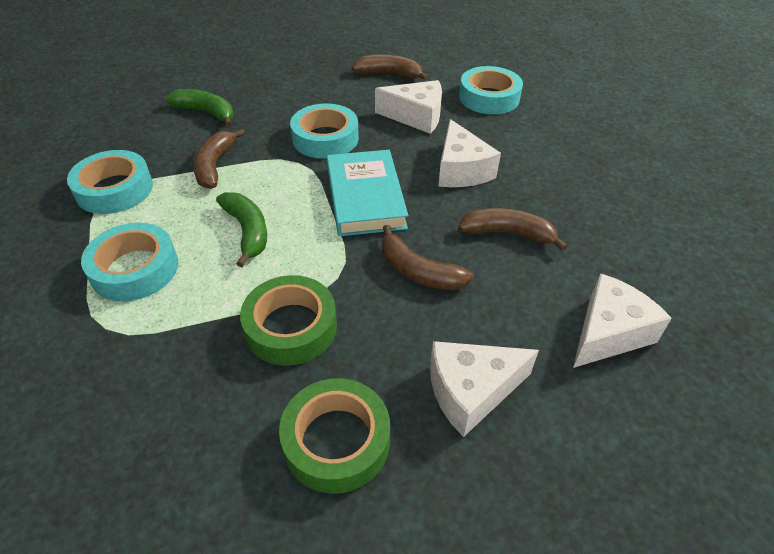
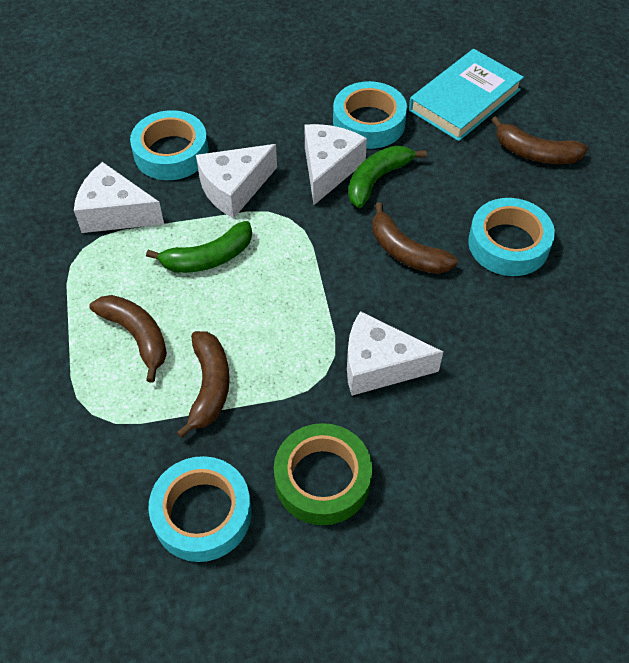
green tape: [240,275,337,366] [279,378,390,494] = 2 -> [274,423,372,525] = 1

